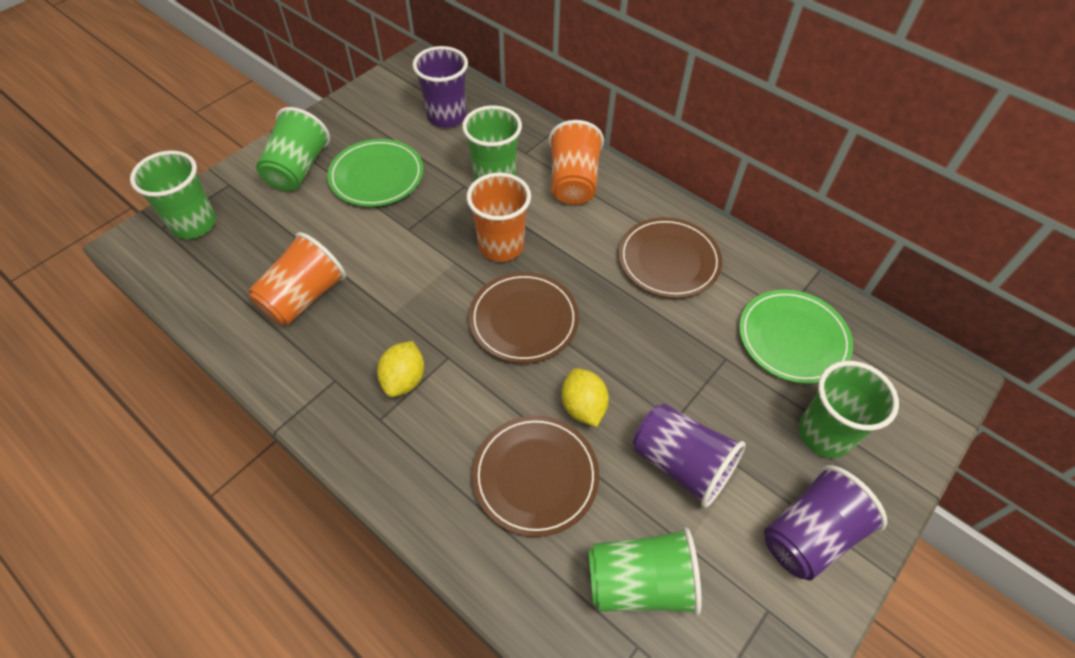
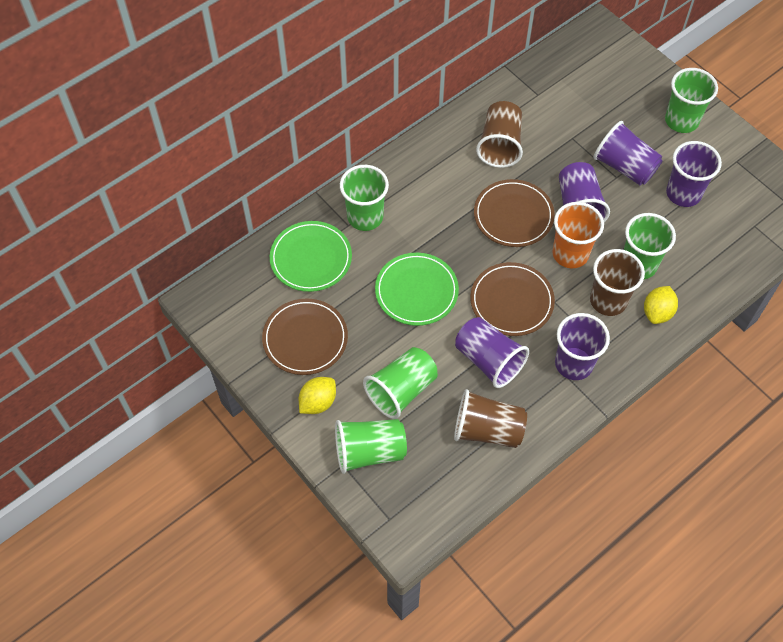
brown cup: none = 0 -> [454,389,527,448] [476,101,523,168] [590,249,645,316] = 3
orange cup: [248,232,346,325] [467,173,531,262] [549,120,604,205] = 3 -> [552,202,604,268] = 1
purple cup: [413,46,468,128] [633,404,746,508] [764,465,887,580] = 3 -> [455,317,529,388] [555,313,610,380] [559,162,610,222] [594,121,663,185] [666,141,722,207] = 5

